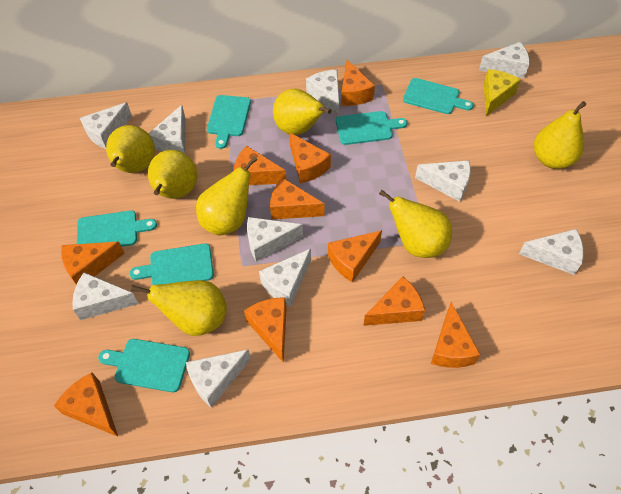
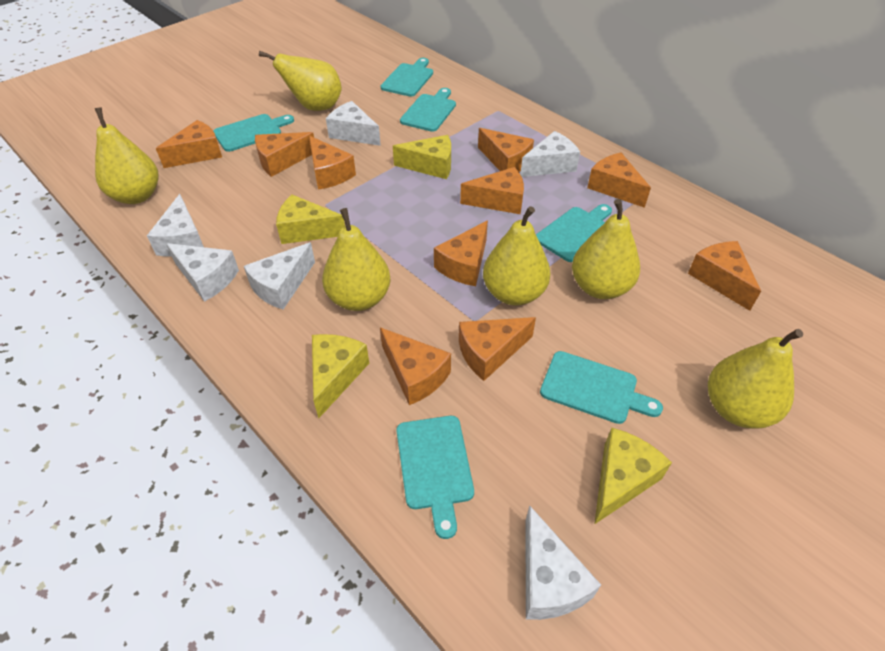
white cheese: [72,272,139,320] [80,102,132,149] [148,105,186,153] [186,349,251,408] [247,217,303,262] [259,249,311,307] [306,70,339,116] [415,160,471,202] [479,42,530,78] [519,229,583,275] = 10 -> [147,194,204,256] [166,243,239,302] [244,242,315,309] [326,101,381,146] [520,131,580,177] [526,505,601,620] = 6
yellow cheese: [484,69,521,116] = 1 -> [276,195,345,244] [312,334,369,418] [393,135,451,179] [594,428,672,525] = 4
yellow pear: [106,125,155,173] [131,280,227,336] [148,150,197,199] [196,156,258,235] [273,88,331,135] [379,190,452,258] [534,101,586,169] = 7 -> [95,108,158,204] [259,51,342,111] [322,208,391,311] [483,206,550,306] [572,199,640,299] [708,329,803,429] = 6

